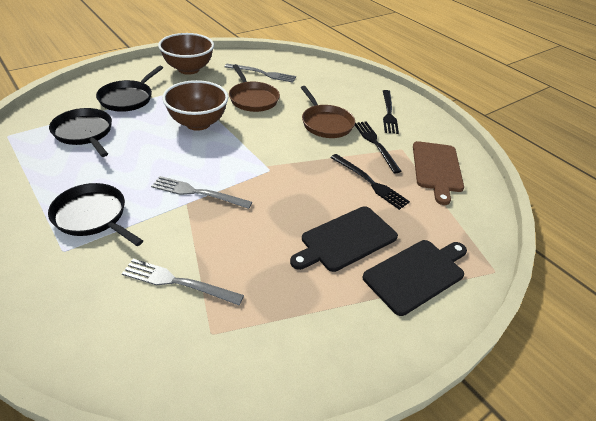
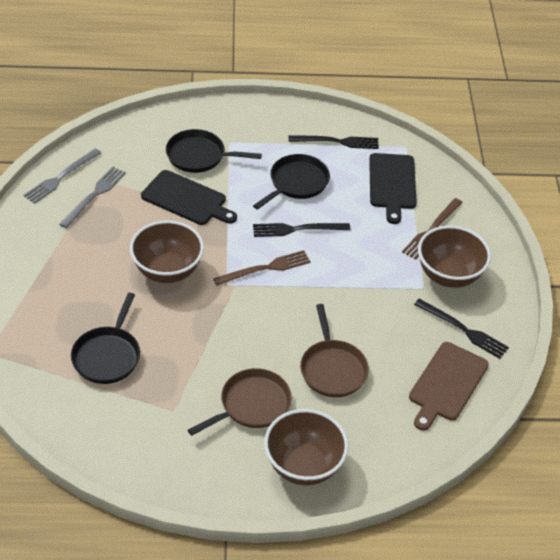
brown bowl: [158,33,214,75] [162,80,228,131] = 2 -> [130,220,204,283] [264,409,349,485] [418,226,491,288] = 3
brown fork: none = 0 -> [213,250,311,286] [402,198,463,260] = 2
grey fork: [122,259,244,305] [151,176,252,209] [225,64,296,83] = 3 -> [24,148,101,204] [59,167,126,228] = 2

